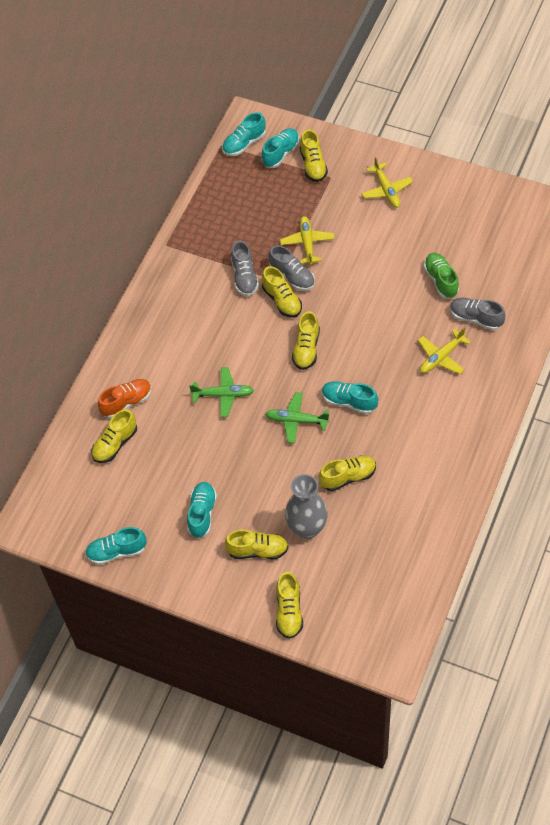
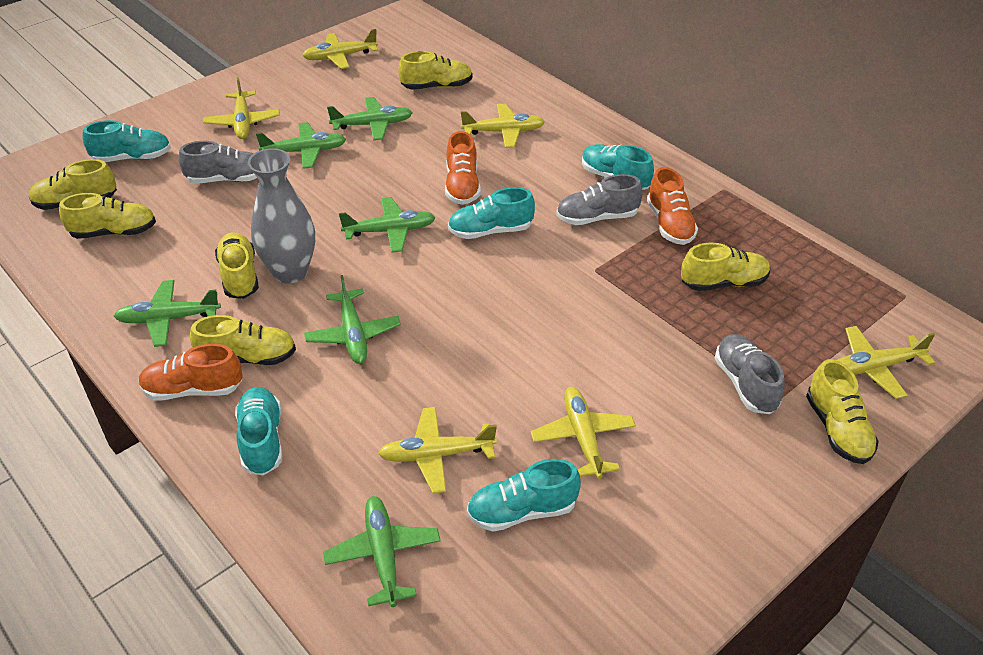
green plane: [189,367,254,417] [265,392,330,444] = 2 -> [114,280,221,347] [256,122,346,169] [304,275,401,364] [323,496,441,607] [327,97,413,140] [339,197,436,253] = 6
green shoe: [424,253,459,299] = 1 -> none = 0
orange shoe: [98,379,152,418] = 1 -> [139,344,243,401] [445,131,481,205] [647,167,698,245] = 3
yellow plane: [280,216,335,265] [361,157,413,208] [418,327,471,374] = 3 -> [203,77,280,139] [302,29,378,69] [378,407,497,493] [461,103,545,148] [531,387,636,479] [837,326,935,399] = 6

